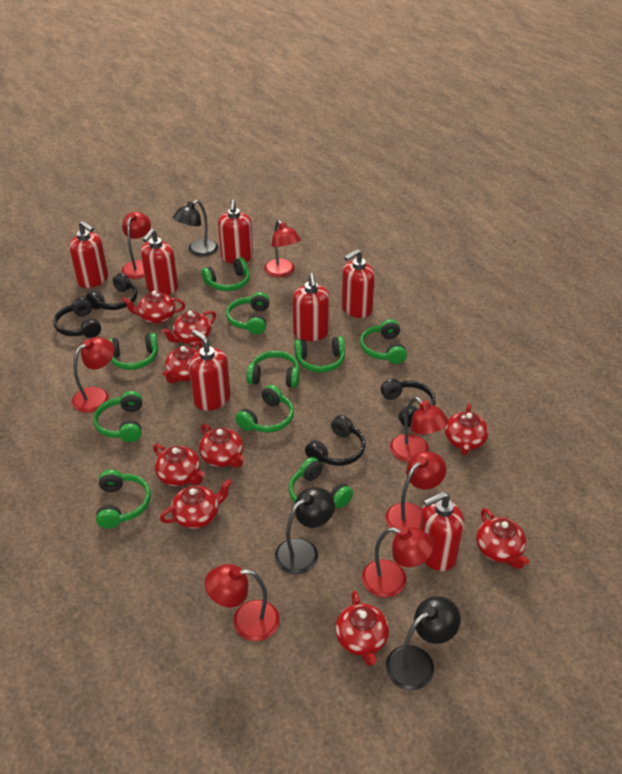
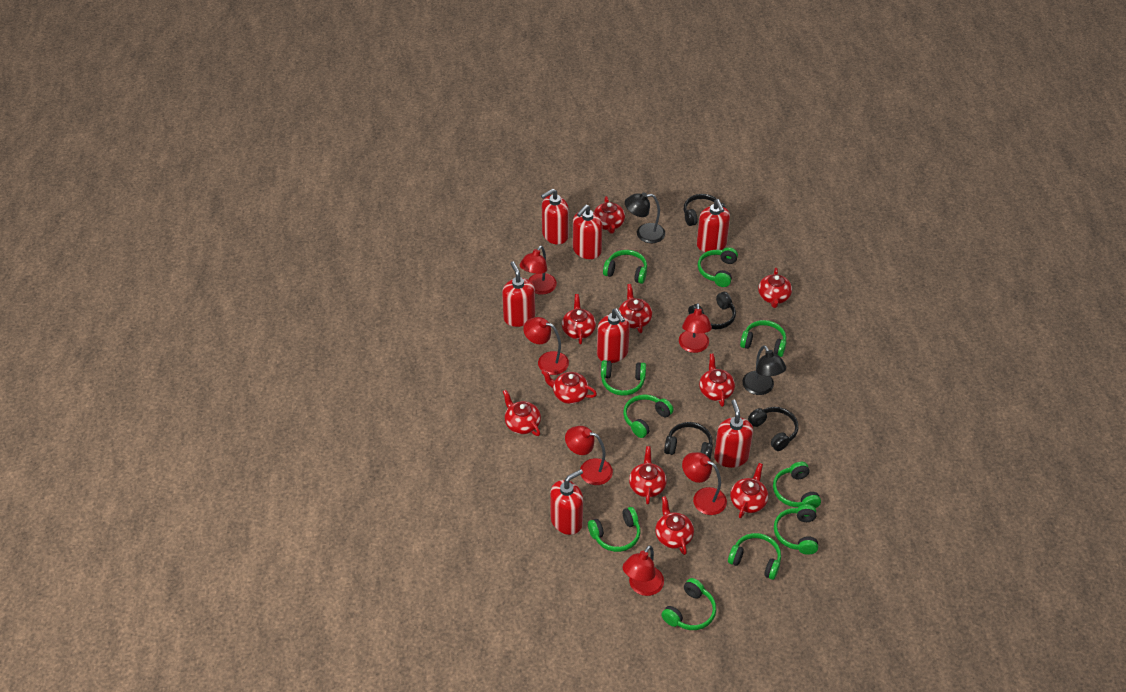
black lamp: [173,200,218,256] [275,487,335,574] [386,596,461,690] = 3 -> [625,192,665,243] [742,345,786,395] = 2
red lamp: [72,337,114,413] [121,212,151,279] [205,564,280,641] [264,220,301,277] [362,527,434,598] [385,451,446,534] [390,397,449,462] = 7 -> [520,245,557,295] [523,317,569,375] [565,426,613,485] [623,545,664,596] [679,303,712,353] [682,452,727,515] = 6
red teapot: [122,291,185,324] [153,444,205,486] [160,479,232,529] [162,311,216,345] [163,341,202,383] [199,424,245,468] [335,591,389,666] [445,404,489,455] [476,508,529,569] = 9 -> [503,390,541,436] [541,370,597,404] [562,294,596,344] [594,196,625,234] [619,284,652,333] [629,446,667,505] [655,496,694,555] [699,353,735,407] [730,463,768,518] [758,268,792,308] = 10

